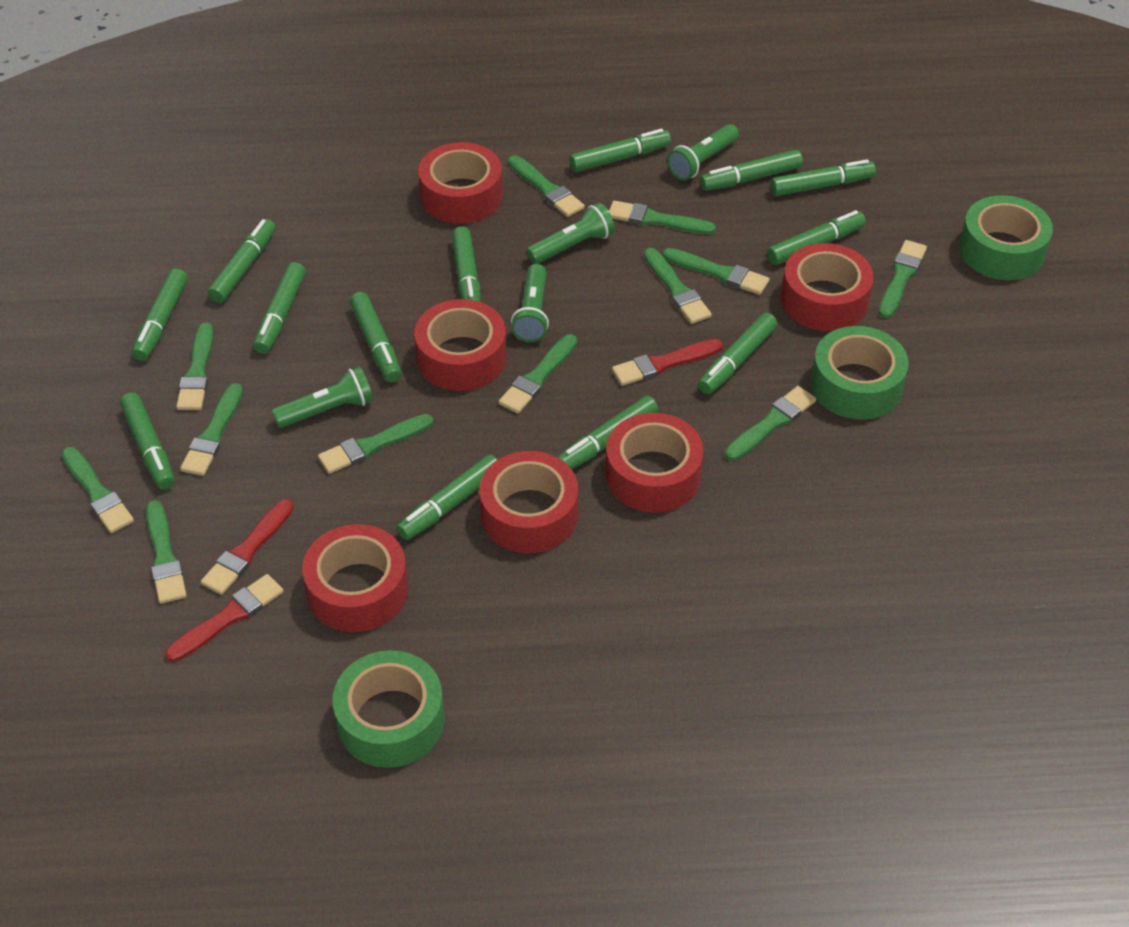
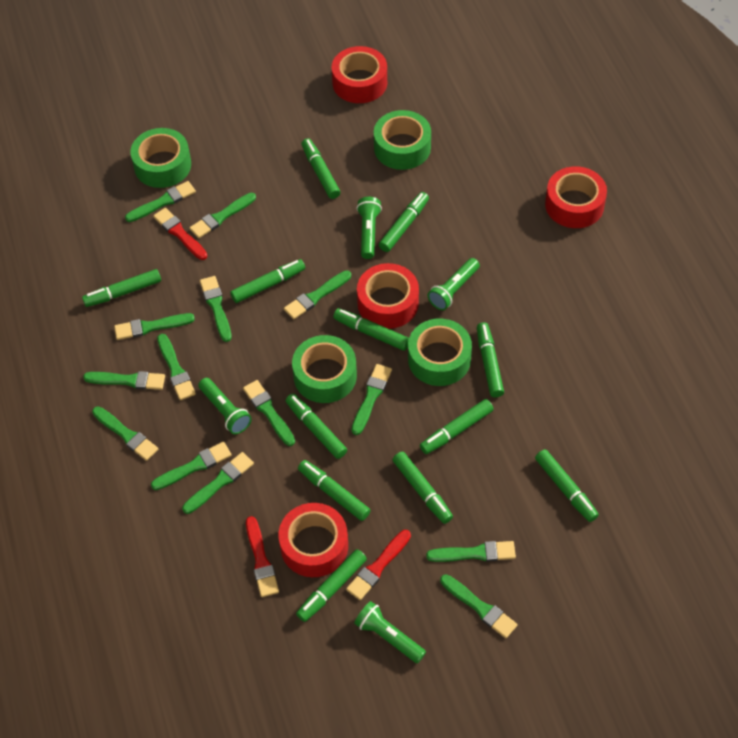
green brush: [62,447,134,533] [146,500,187,604] [176,323,213,410] [180,383,243,476] [318,414,433,474] [499,334,577,413] [508,155,585,217] [609,201,716,234] [644,248,712,324] [663,248,770,295] [725,386,816,461] [879,240,927,318] = 12 -> [83,371,165,390] [92,406,158,461] [114,313,195,340] [125,181,196,222] [151,442,232,490] [157,334,196,400] [182,452,254,514] [190,193,256,238] [200,276,232,342] [243,380,295,446] [284,270,351,319] [352,364,392,435] [426,541,516,562] [440,574,518,638] = 14
green marker: [120,392,175,489] [132,269,188,361] [207,219,276,303] [253,262,306,354] [350,292,402,382] [396,454,498,540] [452,227,481,302] [557,396,658,469] [569,129,671,172] [698,313,778,394] [700,150,803,191] [767,210,866,265] [770,159,876,196] = 13 -> [82,269,161,307] [230,259,305,303] [286,394,347,459] [296,549,367,622] [298,460,371,521] [301,138,340,199] [333,308,409,351] [379,192,429,252] [393,452,453,524] [420,399,494,454] [477,322,504,397] [535,449,599,522] = 12
green tape: [333,650,445,768] [811,326,909,420] [959,195,1053,280] = 3 -> [130,128,191,188] [292,335,357,403] [374,110,431,170] [408,319,472,386] = 4
red tape: [302,524,408,632] [414,299,507,391] [418,142,503,224] [479,451,578,553] [606,413,704,513] [781,243,874,331] = 6 -> [279,503,348,577] [332,46,387,103] [357,263,419,329] [545,166,607,228] = 4

